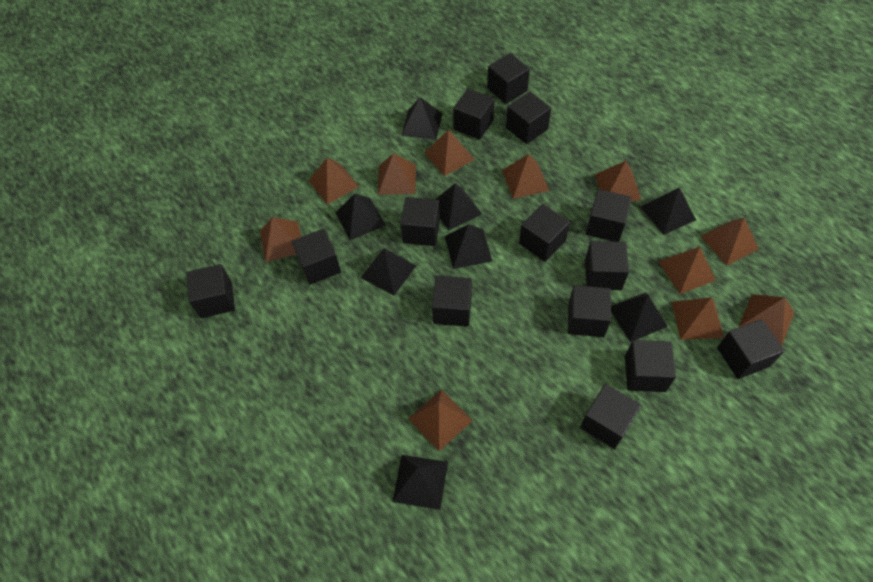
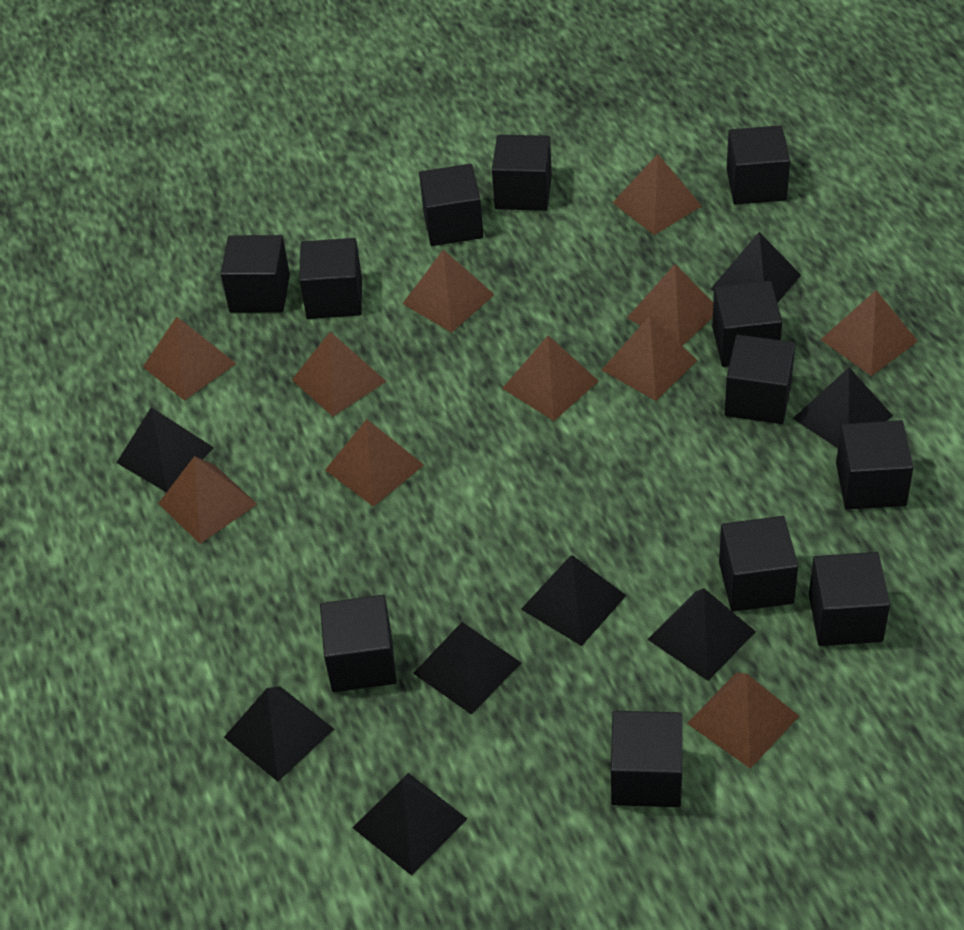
black cube: [186,264,235,318] [292,229,341,285] [400,197,440,246] [432,276,472,327] [453,89,495,140] [487,53,530,104] [506,91,551,144] [519,204,570,262] [568,285,611,337] [580,384,641,449] [585,241,629,290] [586,189,632,242] [625,340,676,392] [717,319,785,379] = 14 -> [221,235,290,313] [299,238,362,319] [320,595,397,692] [419,164,483,246] [492,135,552,211] [611,711,682,807] [712,281,782,367] [719,516,798,612] [725,335,795,424] [727,125,790,205] [809,552,890,646] [836,420,914,510] = 12

